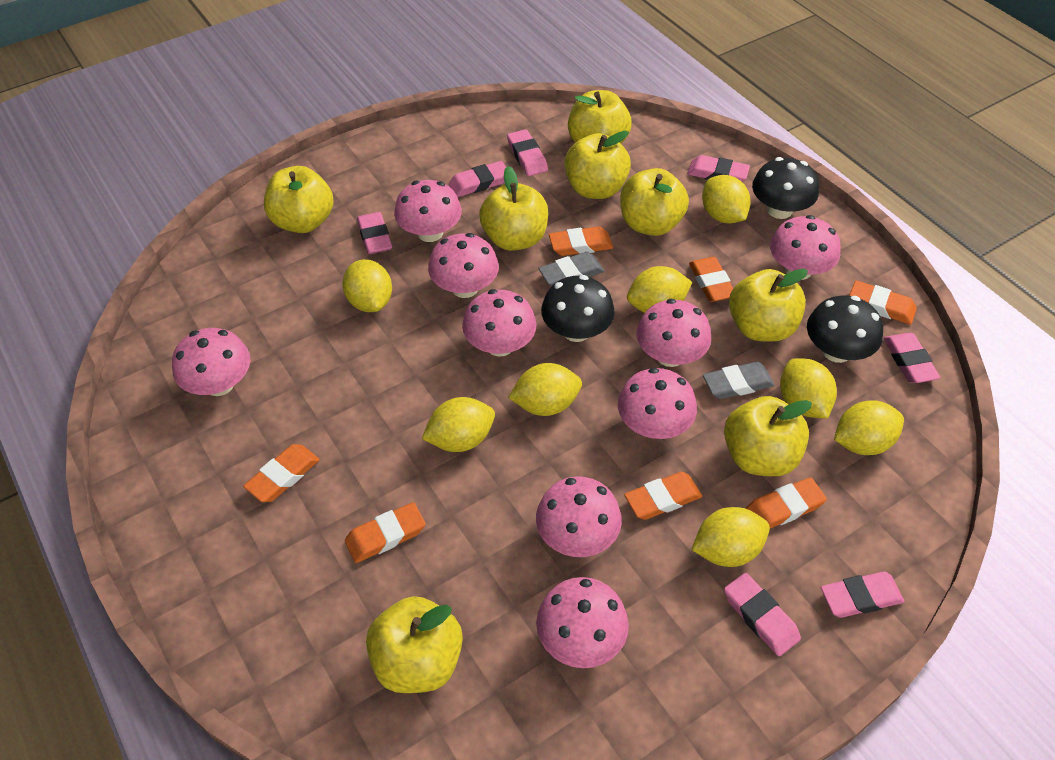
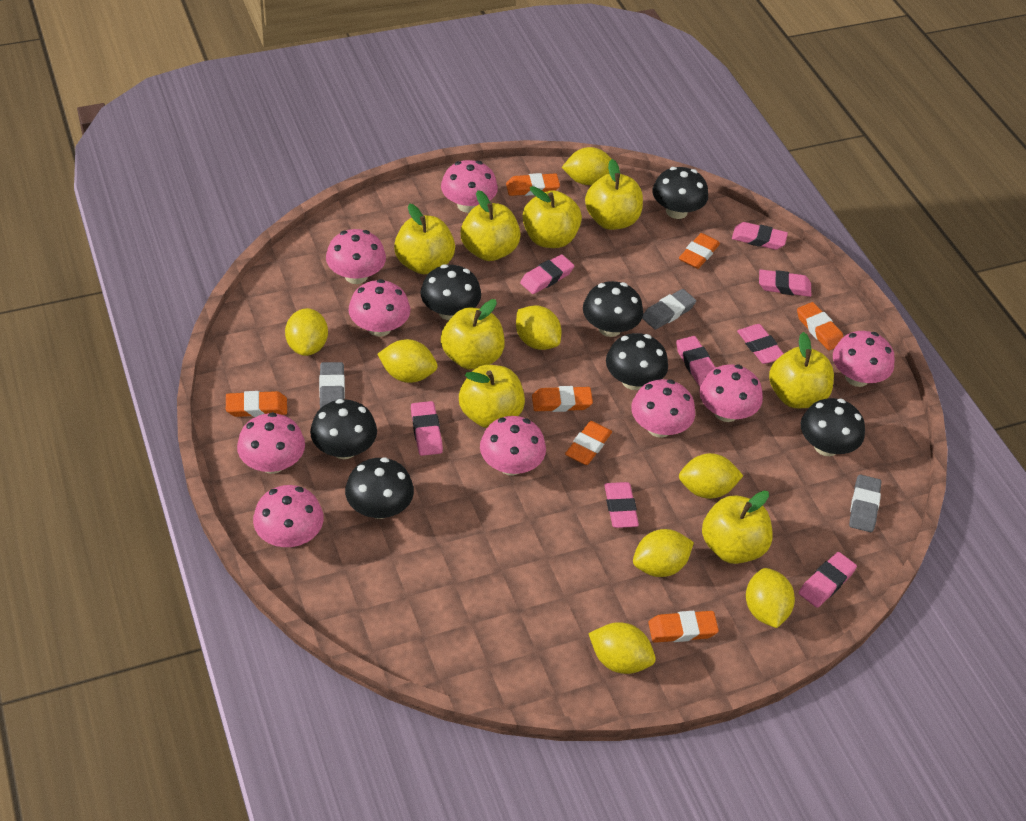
black mushroom: [541,275,615,342] [752,157,819,219] [807,296,883,363] = 3 -> [310,399,377,459] [345,457,414,519] [420,264,481,320] [583,281,643,337] [606,333,668,390] [652,167,708,219] [801,398,865,456] = 7
grey eraser: [538,252,605,286] [703,362,775,399] = 2 -> [319,362,345,408] [642,289,696,330] [849,474,881,532] = 3
pink eraser: [357,212,392,254] [449,161,506,197] [507,129,548,176] [687,155,750,182] [724,573,801,656] [821,571,904,618] [884,333,940,383] = 7 -> [411,401,443,456] [520,254,574,294] [604,482,639,528] [676,336,716,386] [732,222,788,250] [737,324,784,364] [759,270,811,297] [799,552,857,608] = 8

